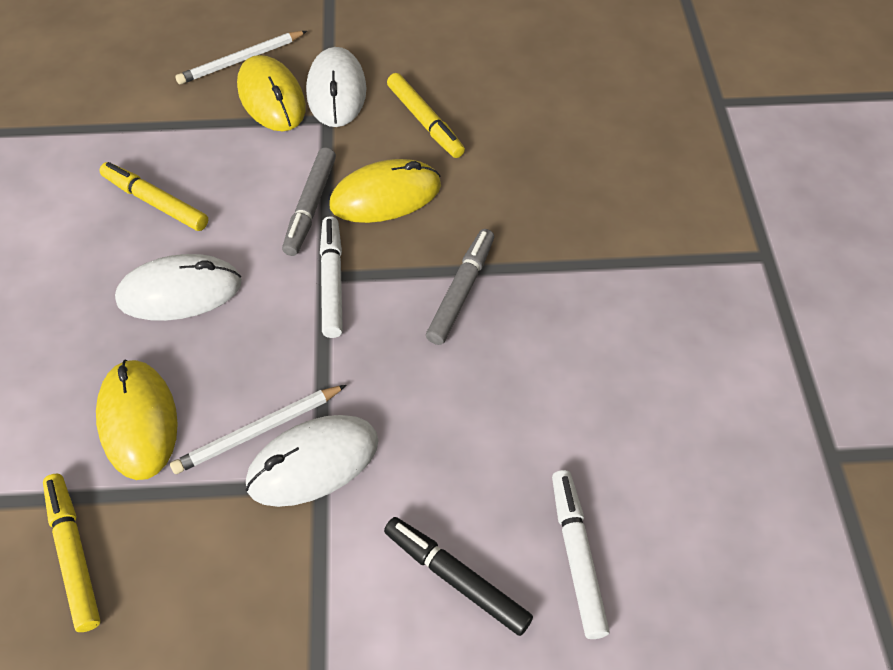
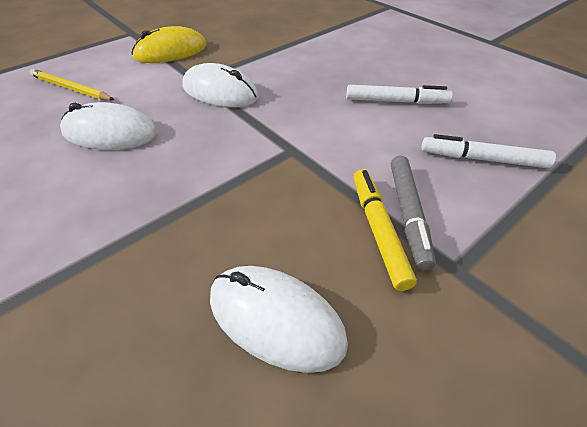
black marker: [384,517,533,636] = 1 -> none = 0
grey marker: [282,148,336,256] [426,229,494,345] = 2 -> [391,156,436,271] = 1
white pencil: [170,385,346,474] [175,31,307,85] = 2 -> none = 0
yellow marker: [43,474,101,632] [99,162,208,231] [387,73,465,158] = 3 -> [353,169,417,291] = 1
yellow mouse: [96,359,178,480] [237,55,306,131] [329,159,441,223] = 3 -> [131,26,207,63] = 1
yellow pencil: none = 0 -> [30,69,114,100] = 1

